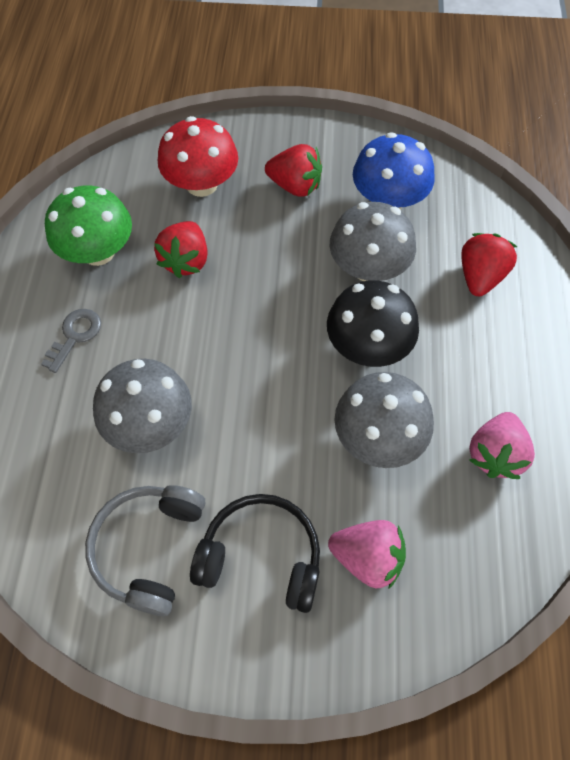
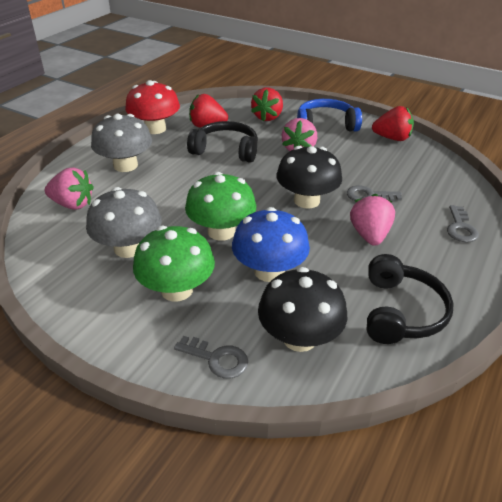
black headphones: [190,494,320,613] = 1 -> [187,121,258,163] [367,254,454,344] = 2
black mushroom: [327,280,419,367] = 1 -> [258,267,347,352] [276,146,342,209] = 2
blue headphones: none = 0 -> [297,99,362,132] = 1
green mushroom: [45,185,132,266] = 1 -> [133,226,215,302] [185,172,256,241] = 2
grey headphones: [85,485,205,617] = 1 -> none = 0
grey key: [41,309,101,373] = 1 -> [174,336,248,379] [347,186,402,201] [447,205,479,242] = 3
grey mushroom: [93,359,192,453] [330,202,416,281] [334,372,434,468] = 3 -> [86,187,162,258] [91,114,152,172] = 2
pink strawberry: [328,520,406,589] [469,412,535,479] = 2 -> [45,167,94,210] [282,118,317,151] [350,194,395,246] = 3

